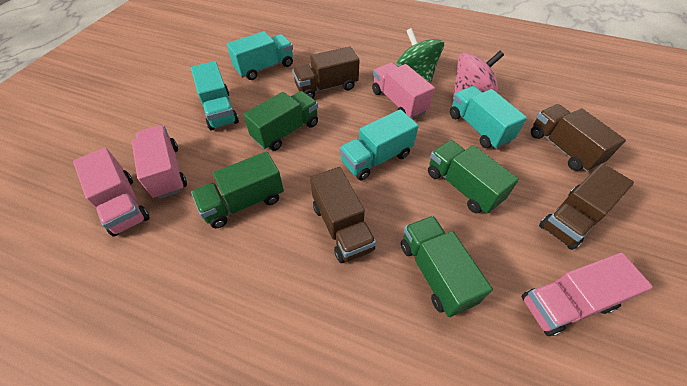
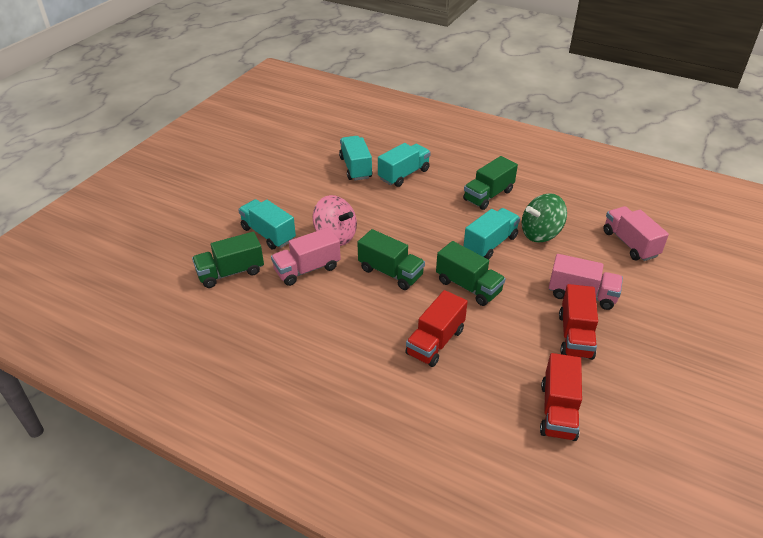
brown truck: [292,46,360,98] [310,167,376,263] [531,104,626,172] [539,163,634,250] = 4 -> none = 0
pink truck: [73,148,150,237] [132,125,187,199] [372,63,435,119] [521,253,653,336] = 4 -> [271,227,341,286] [549,254,623,310] [603,206,669,261] = 3
red truck: none = 0 -> [405,290,468,367] [540,353,582,441] [559,284,598,360] = 3

